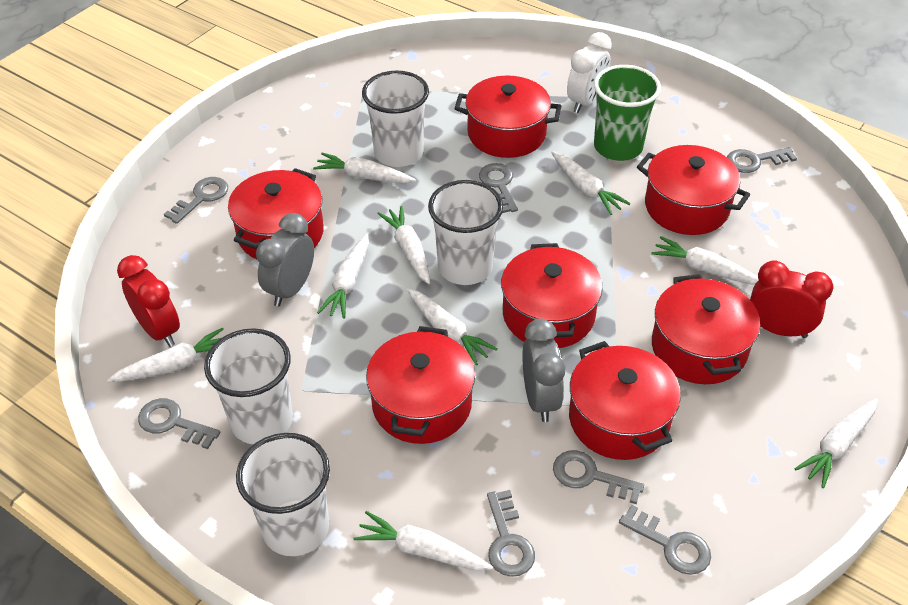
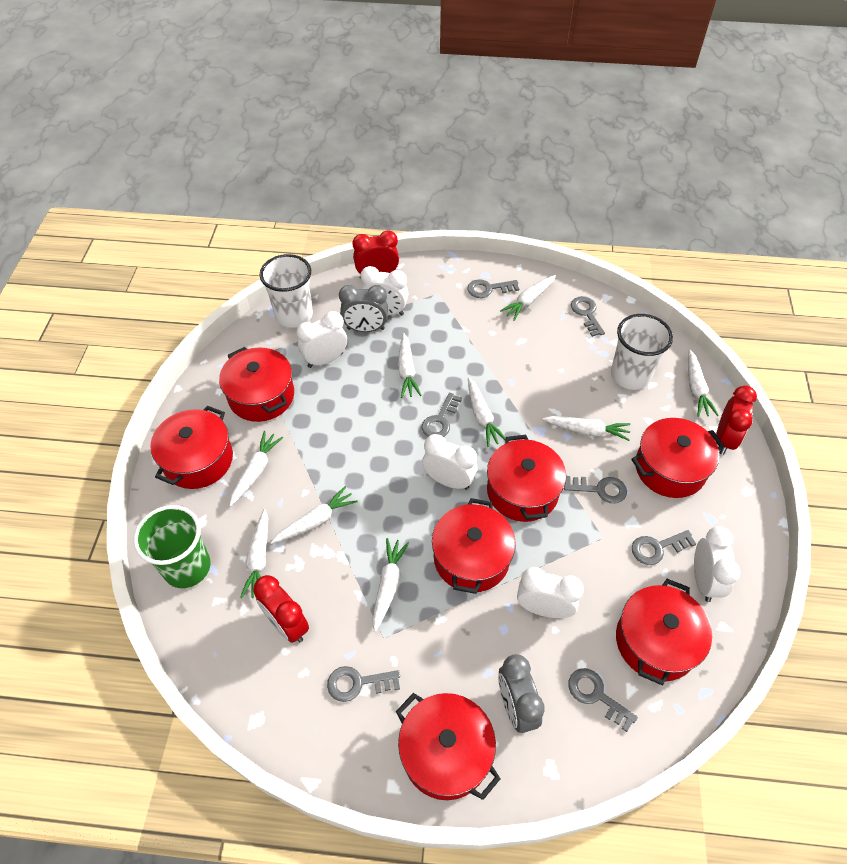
red clock: [117,255,180,347] [750,261,833,338] = 2 -> [253,575,309,643] [352,230,399,279] [716,385,757,455] = 3
white clock: [567,32,612,113] = 1 -> [297,311,347,368] [360,266,408,315] [422,434,477,490] [517,567,584,618] [694,526,740,602] = 5
white cup: [204,328,293,444] [236,433,330,556] [362,70,429,167] [428,180,503,285] = 4 -> [260,254,313,328] [611,314,673,390] = 2

